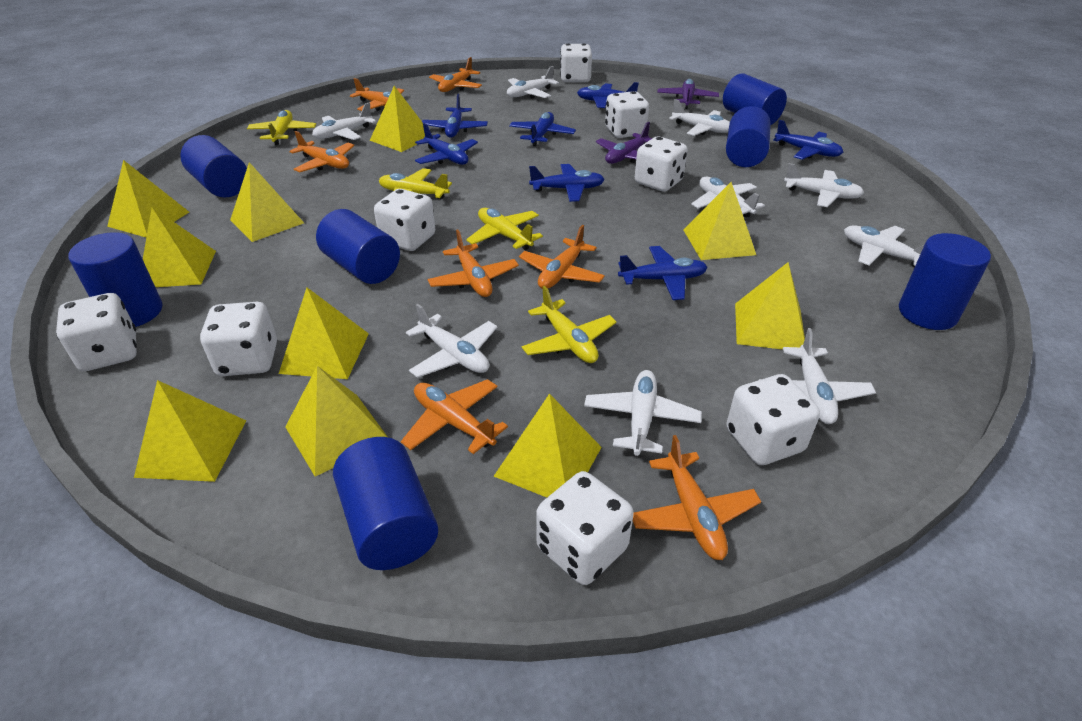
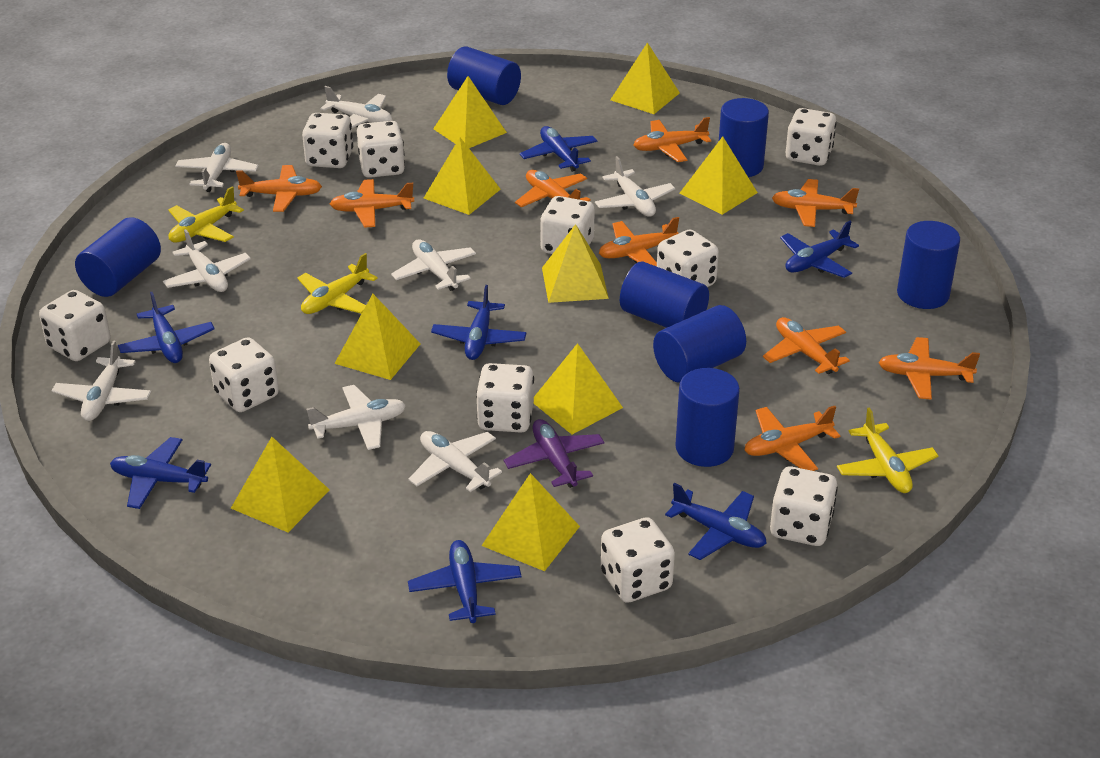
orange plane: [290,131,354,172] [350,78,404,111] [401,379,508,454] [428,229,519,297] [429,57,482,92] [519,225,605,289] [633,435,761,560] = 7 -> [236,165,322,212] [330,179,414,228] [515,170,591,207] [599,217,679,267] [634,117,711,162] [745,406,840,471] [763,317,850,374] [772,179,859,227] [878,337,980,400] = 9
purple plane: [596,122,652,164] [657,79,719,109] = 2 -> [504,419,604,488] = 1
white dice: [56,293,137,371] [200,302,277,376] [374,189,435,251] [536,471,634,585] [560,44,592,82] [605,91,649,138] [635,137,688,191] [727,374,820,465] = 8 -> [39,290,111,361] [209,337,279,412] [302,113,353,168] [357,121,405,178] [476,363,534,433] [540,196,595,254] [601,517,675,603] [657,229,719,287] [770,467,838,546] [786,108,837,166] = 10
white plane: [312,103,376,140] [406,304,497,378] [507,66,559,99] [584,370,702,456] [669,99,730,136] [691,177,765,218] [759,328,876,424] [784,163,864,207] [844,225,925,267] = 9 -> [52,340,151,421] [163,229,251,292] [175,143,259,192] [306,385,406,450] [320,86,392,129] [391,240,476,291] [408,431,502,492] [595,156,675,216] = 8
yellow plane: [247,110,316,145] [379,168,452,199] [466,208,543,250] [522,286,616,363] = 4 -> [168,187,244,243] [297,253,378,314] [837,408,938,493] = 3
yellow pyramid: [107,160,189,237] [134,380,246,482] [143,207,216,287] [230,162,304,242] [279,287,369,379] [285,366,387,477] [370,86,433,152] [494,394,602,497] [683,182,756,260] [735,262,805,350] = 10 -> [231,437,330,532] [334,294,420,380] [424,137,501,215] [433,76,507,148] [481,473,580,571] [534,343,623,434] [542,224,609,303] [610,42,680,114] [679,136,758,215] = 9

